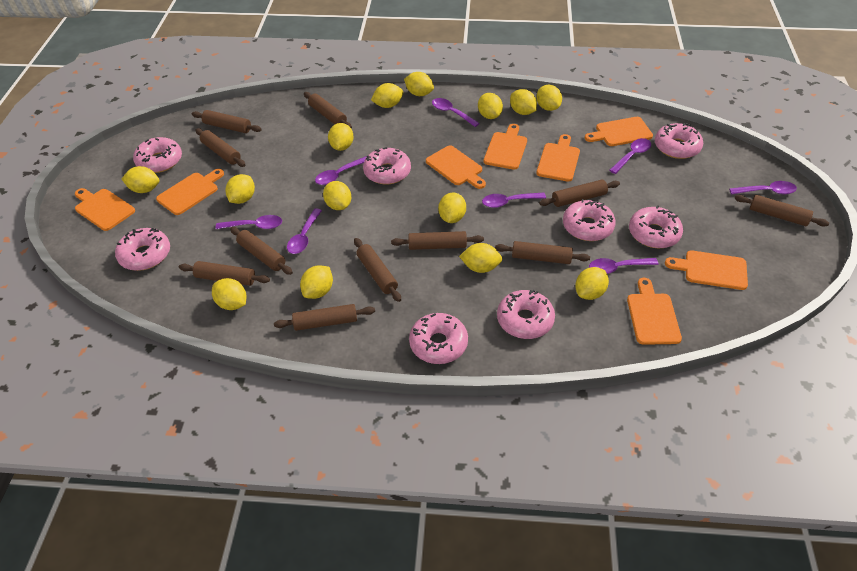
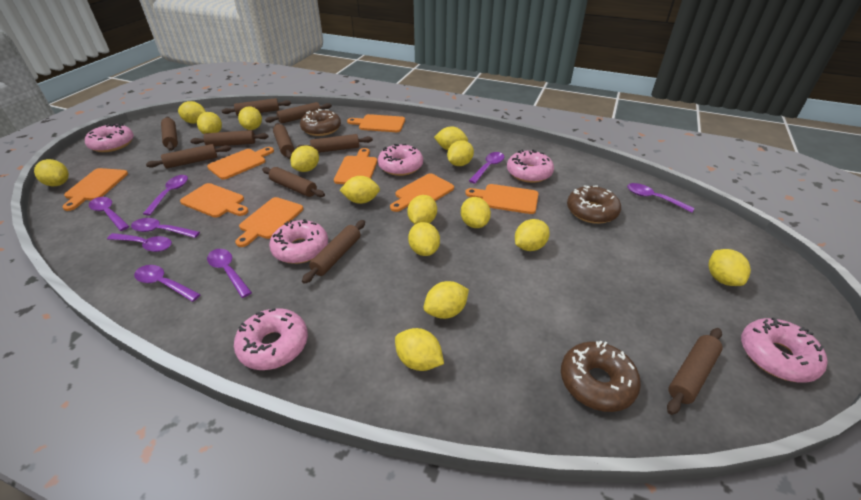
brown donut: none = 0 -> [300,109,341,136] [561,341,641,412] [567,185,621,224] = 3
brown rolling pin: [179,261,270,286] [192,110,262,133] [195,128,246,167] [230,227,293,275] [274,304,375,331] [304,92,352,129] [354,238,401,302] [391,231,484,250] [495,241,590,264] [539,180,620,207] [734,195,829,227] = 11 -> [146,144,231,169] [161,117,178,151] [190,130,268,147] [222,98,291,116] [262,167,325,197] [265,102,332,124] [273,123,294,159] [296,134,373,153] [302,220,365,284] [667,328,723,415] = 10
pink donut: [115,228,170,271] [133,137,182,173] [363,147,411,185] [409,313,468,364] [497,290,555,339] [563,199,616,241] [629,205,683,248] [655,123,703,159] = 8 -> [85,123,134,152] [234,308,308,370] [269,219,328,264] [378,144,423,176] [507,150,554,183] [741,317,828,383] = 6
yellow lemon: [122,166,159,193] [212,278,246,310] [225,174,255,204] [300,265,333,299] [323,181,351,210] [328,123,354,151] [371,83,403,108] [404,72,434,96] [438,193,466,223] [459,243,502,273] [478,93,503,119] [510,89,537,115] [536,85,562,111] [575,267,609,300] = 14 -> [34,159,69,186] [178,101,206,124] [197,112,222,134] [238,106,262,130] [291,145,319,172] [339,176,380,204] [395,328,444,371] [407,195,437,224] [408,222,440,256] [424,281,469,319] [434,126,468,150] [447,140,474,166] [461,197,491,228] [515,219,550,251] [708,249,751,286] = 15

